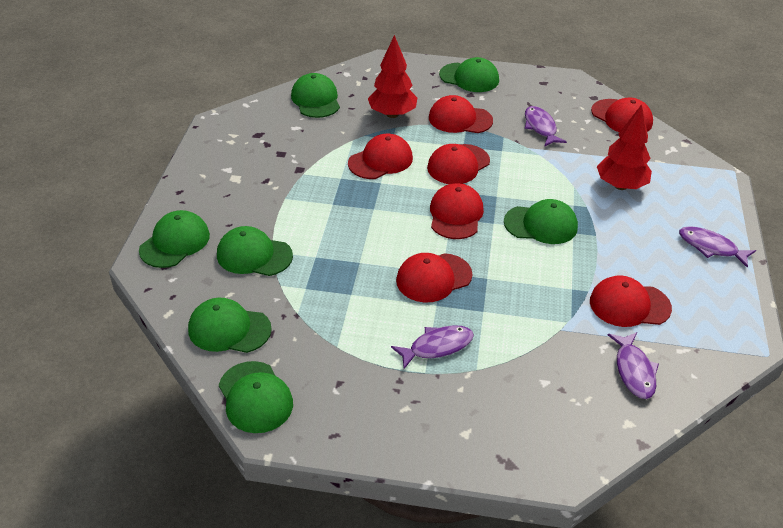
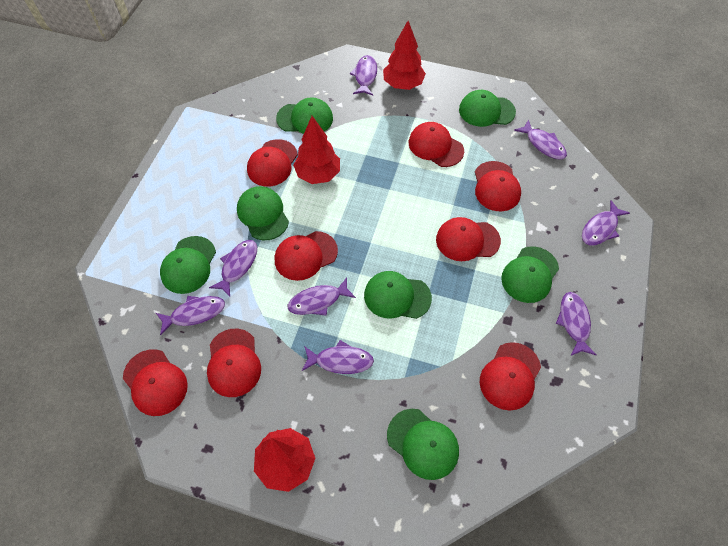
purple fish: [391,325,474,369] [525,106,567,147] [607,332,659,399] [679,226,756,268] = 4 -> [156,296,225,335] [209,240,257,297] [288,278,356,316] [302,340,374,374] [350,55,377,96] [514,119,567,160] [556,292,596,356] [582,200,630,245] = 8
red cap: [348,134,413,179] [396,253,472,303] [427,144,490,184] [429,95,493,133] [430,183,484,239] [590,275,672,327] [591,98,653,132] = 7 -> [123,349,188,416] [207,329,261,397] [247,139,298,187] [275,231,338,281] [409,122,464,167] [436,217,501,261] [475,161,521,211] [480,342,541,411] = 8
red tree: [368,35,417,118] [597,104,652,190] = 2 -> [254,428,315,492] [293,116,340,184] [383,21,426,90] = 3

